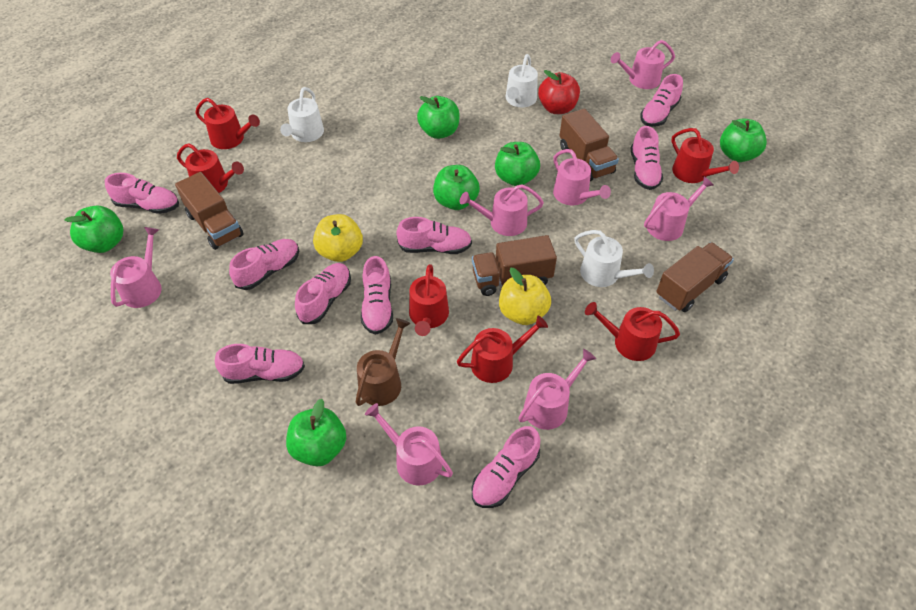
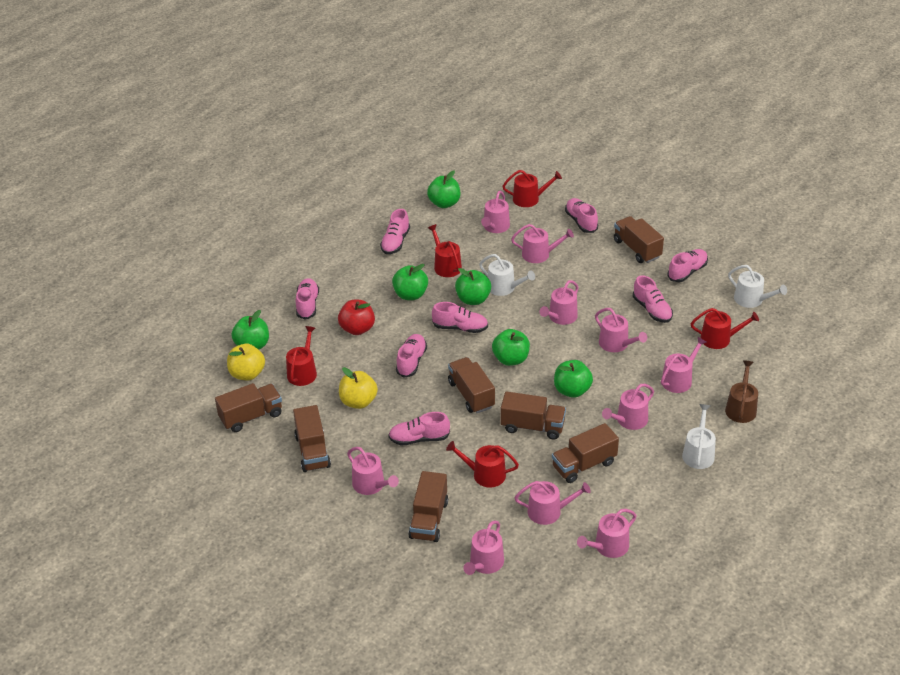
brown truck: [175,172,244,250] [472,235,557,296] [559,108,619,181] [656,242,734,312] = 4 -> [215,383,282,432] [293,405,331,472] [408,471,448,542] [448,357,495,413] [501,391,566,439] [552,423,619,483] [614,216,664,263] = 7
pink shoe: [105,173,179,214] [215,344,305,384] [229,239,299,290] [295,263,351,324] [361,256,393,335] [396,217,472,254] [472,426,540,508] [630,126,663,190] [640,74,683,127] = 9 -> [296,278,319,320] [380,209,410,254] [388,412,450,445] [396,334,427,378] [432,302,488,333] [565,198,598,233] [633,275,673,323] [667,249,708,282] = 8
pink watering can: [110,227,162,308] [365,403,453,486] [460,184,544,236] [518,349,596,430] [553,149,611,205] [611,40,675,89] [644,177,714,241] = 7 -> [347,447,399,495] [463,521,504,575] [481,191,510,233] [511,224,574,263] [514,481,591,525] [539,280,579,325] [577,509,637,558] [595,308,647,352] [602,384,654,430] [661,337,707,393] = 10
red watering can: [177,143,244,193] [195,98,260,149] [409,264,449,336] [457,315,548,383] [585,302,680,361] [671,128,739,183] = 6 -> [286,326,317,386] [428,224,462,277] [446,441,519,488] [502,170,562,207] [691,308,759,349] = 5

